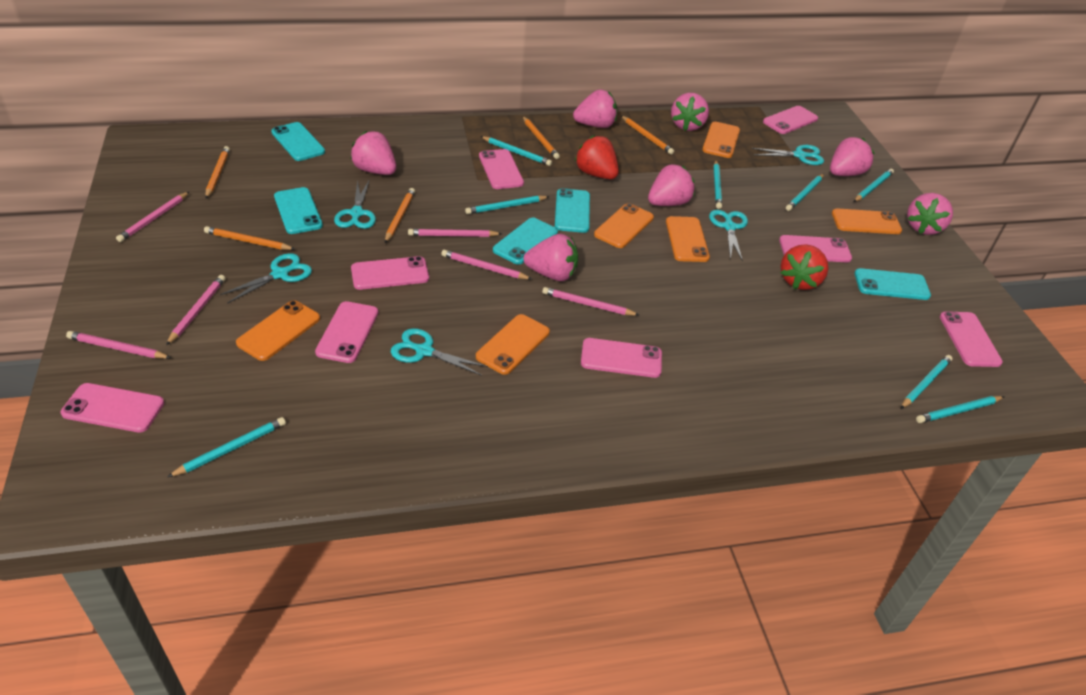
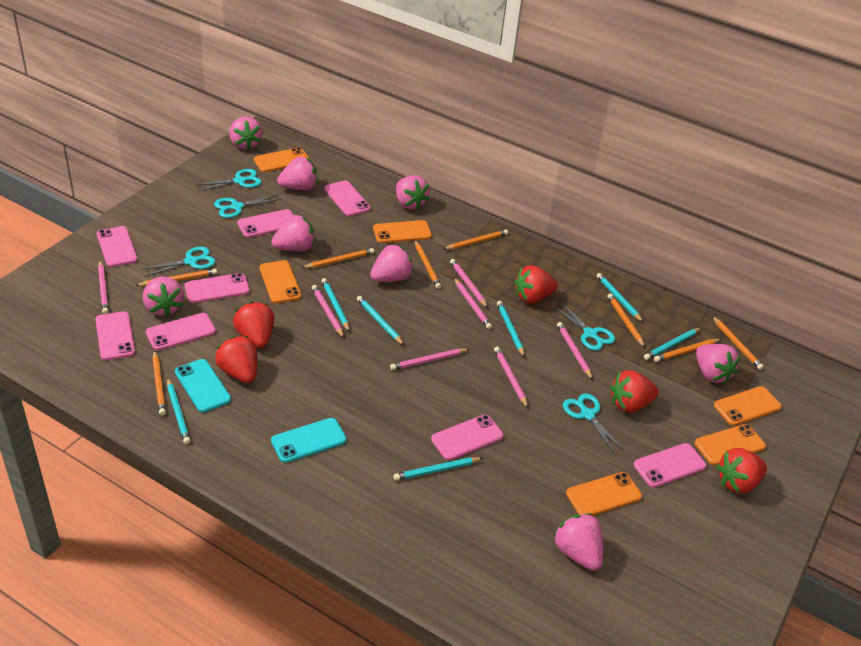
orange pencil: [204,226,295,250] [205,146,230,199] [385,188,415,243] [523,116,560,159] [621,116,674,154] = 5 -> [135,269,217,286] [153,350,166,415] [302,248,374,268] [415,240,441,289] [443,229,508,250] [607,293,645,348] [654,339,721,362] [712,316,764,370] = 8
pink pencil: [66,331,171,359] [116,192,189,242] [166,275,225,345] [408,229,502,237] [441,250,532,279] [542,287,639,316] = 6 -> [98,260,109,314] [312,285,344,338] [390,349,469,370] [450,259,488,308] [454,278,492,329] [494,347,528,408] [557,322,593,380] = 7
pink strawberry: [350,131,396,175] [523,234,578,281] [573,89,617,128] [648,164,694,206] [671,93,709,131] [830,137,875,176] [907,193,953,235] = 7 -> [143,277,184,317] [229,117,263,150] [271,215,315,251] [277,156,317,190] [370,244,413,282] [396,175,430,210] [554,513,603,571] [696,344,740,384] = 8
red strawberry: [575,135,619,179] [781,244,828,290] = 2 -> [215,336,257,383] [233,301,274,348] [514,265,558,304] [610,370,659,413] [717,448,767,494] = 5
turquoise pencil: [167,417,286,477] [465,196,550,214] [480,136,552,166] [713,160,722,209] [786,174,824,211] [854,169,894,202] [901,355,953,409] [916,396,1004,423] = 8 -> [167,378,190,444] [321,278,350,332] [357,296,404,345] [393,457,483,481] [497,301,525,357] [596,273,643,322] [644,328,701,360] = 7
turquoise phone: [271,122,325,161] [274,187,323,234] [493,217,558,265] [555,188,590,233] [854,268,931,300] = 5 -> [175,359,231,413] [271,418,347,463] = 2

